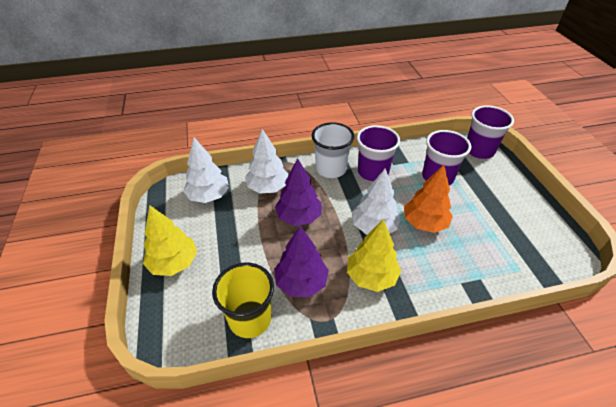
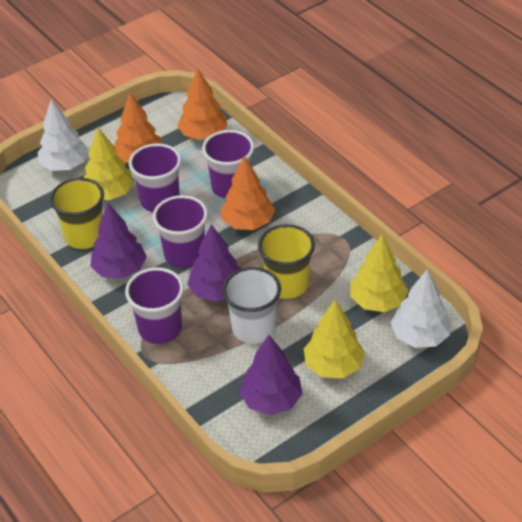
orange tree: [404,164,453,233] = 1 -> [114,93,162,163] [177,68,227,140] [221,156,275,230] = 3
purple cup: [357,125,400,181] [422,130,472,185] [467,106,514,159] = 3 -> [125,267,184,344] [129,143,181,212] [153,195,208,268] [202,130,254,198] = 4
purple tree: [274,226,329,297] [275,158,322,226] = 2 -> [90,203,147,279] [187,224,242,302] [239,335,302,415] = 3
white tree: [183,138,229,203] [245,129,289,194] [352,169,401,235] = 3 -> [38,99,89,171] [390,269,451,348] = 2
yellow cup: [212,263,274,338] = 1 -> [50,178,104,249] [258,224,315,299] = 2
yellow tree: [143,205,197,276] [347,219,401,292] = 2 -> [84,127,134,200] [304,300,365,378] [350,235,409,312] = 3

